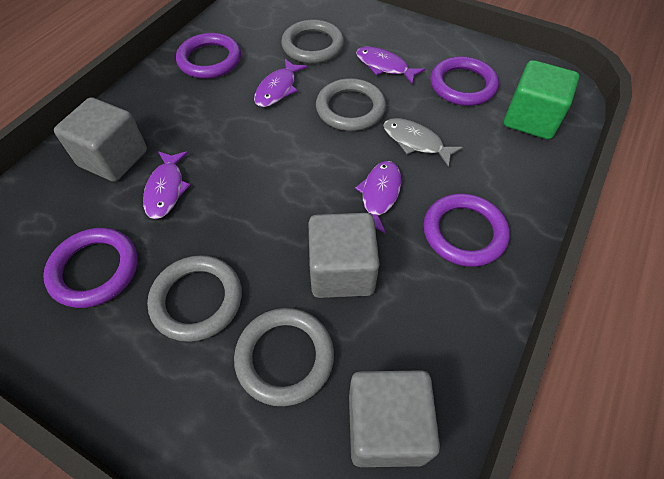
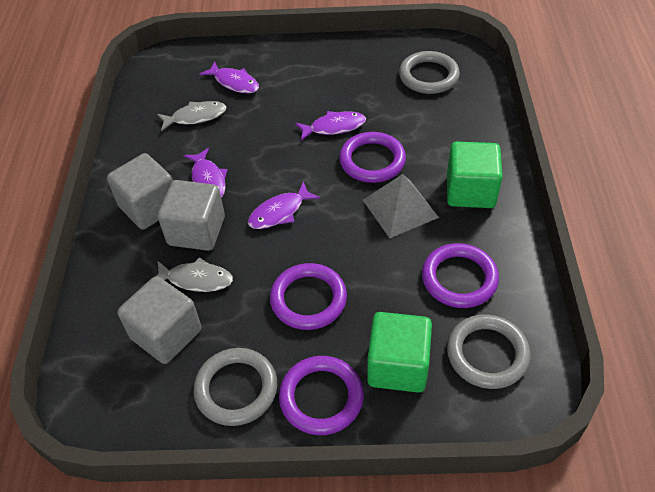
green cube: [504,60,579,140] = 1 -> [367,312,432,393] [447,142,503,208] = 2
grey fish: [383,118,463,167] = 1 -> [156,257,233,292] [157,101,227,131] = 2
grey pyramid: none = 0 -> [363,174,439,238] = 1
grey ring: [147,255,242,342] [234,308,334,406] [281,20,344,64] [316,78,386,131] = 4 -> [194,348,277,426] [399,51,460,94] [447,314,531,389] = 3

